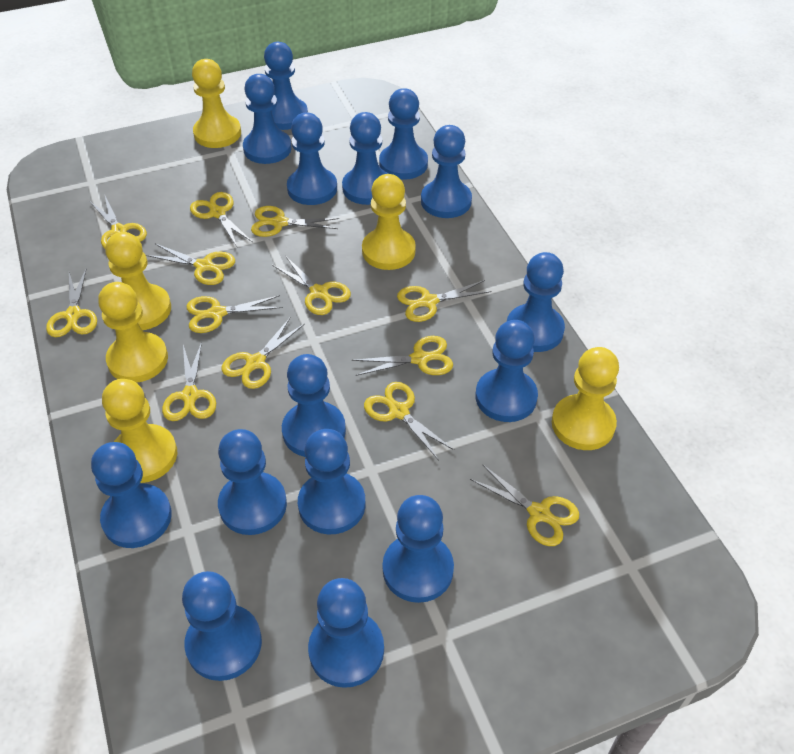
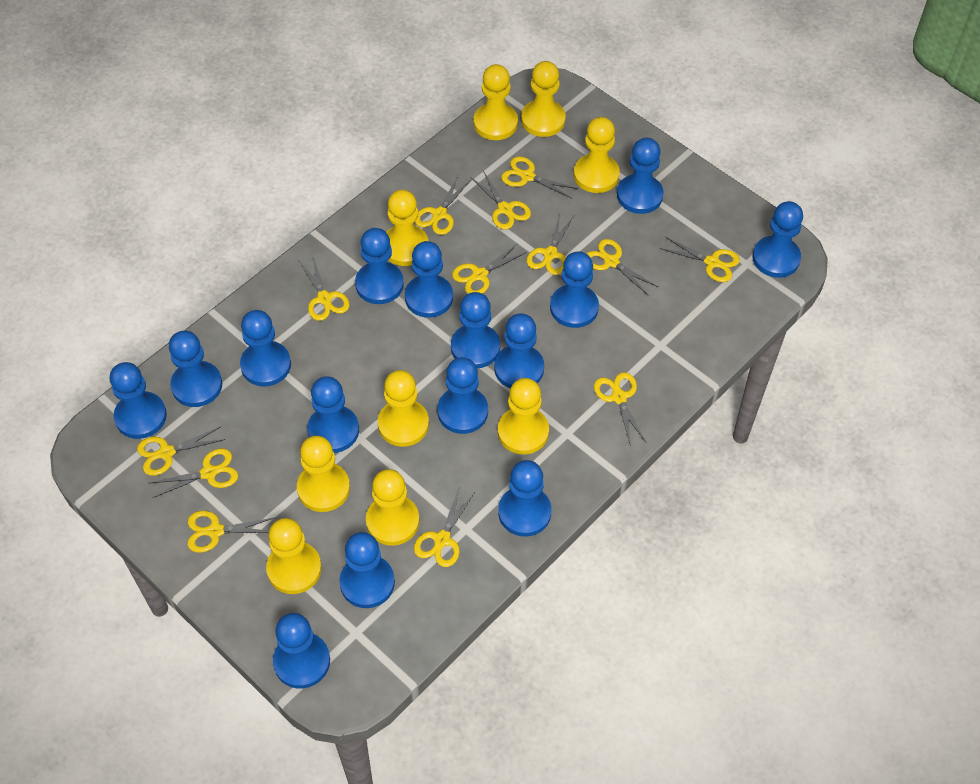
yellow pawn: [98,282,168,383] [102,379,177,483] [105,232,171,330] [192,59,241,148] [362,174,416,270] [552,347,619,450] = 6 -> [266,518,322,594] [297,436,350,512] [366,469,419,546] [378,370,429,447] [386,190,429,266] [473,64,518,140] [498,378,549,454] [521,61,566,137] [574,117,620,193] = 9

